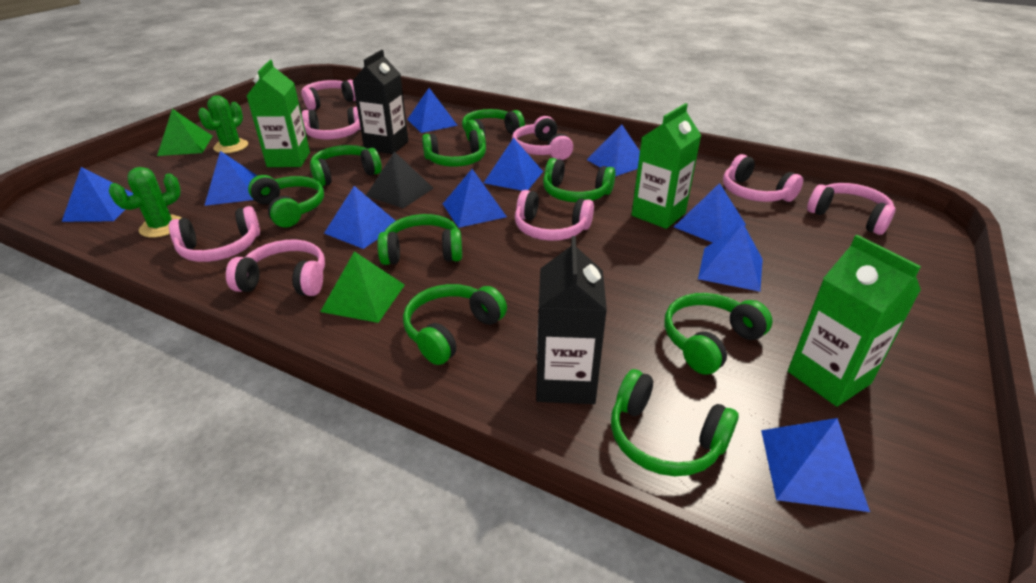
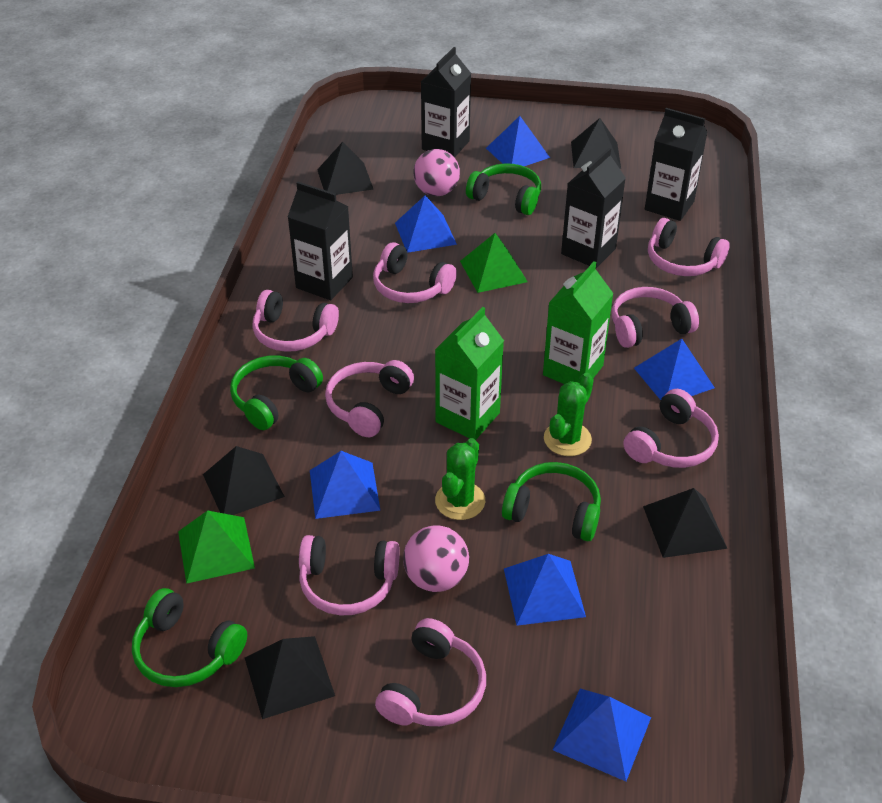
black carton: [353,50,408,154] [536,236,607,404] = 2 -> [288,182,353,300] [421,47,471,158] [561,148,626,268] [645,108,707,221] = 4
black pyramid: [366,151,433,208] = 1 -> [203,446,285,515] [245,636,335,719] [317,142,374,195] [571,118,621,169] [643,488,727,558] = 5
blue pyramid: [62,167,133,222] [204,151,257,206] [324,186,395,249] [407,88,458,133] [443,169,507,228] [484,138,543,191] [587,124,640,176] [674,183,746,243] [698,224,763,292] [761,418,870,512] = 10 -> [310,451,381,519] [395,195,457,253] [486,116,550,166] [504,554,586,626] [553,688,651,781] [634,339,715,400] = 6
green carton: [247,60,310,167] [631,103,701,229] [788,235,921,407] = 3 -> [435,307,504,440] [543,261,614,384] = 2
green headphones: [248,175,324,227] [310,145,382,187] [377,214,462,265] [403,284,507,365] [422,129,486,167] [462,109,525,142] [543,158,616,202] [611,369,739,476] [664,293,773,375] = 9 -> [132,588,247,687] [230,356,323,430] [466,163,541,215] [502,462,601,542] = 4
pink ball: none = 0 -> [403,525,469,592] [413,149,460,196] = 2

